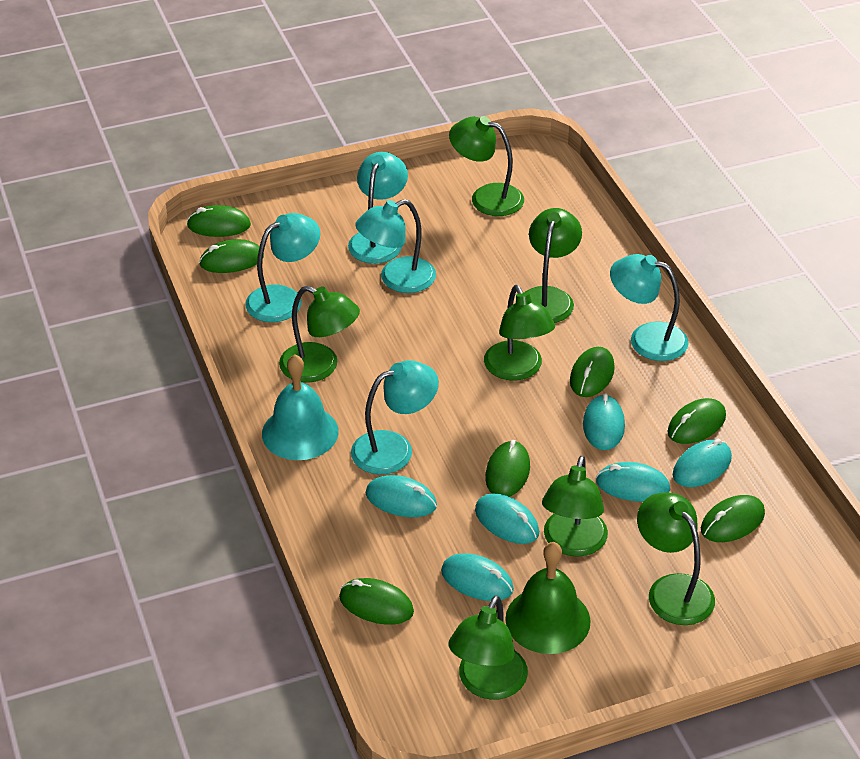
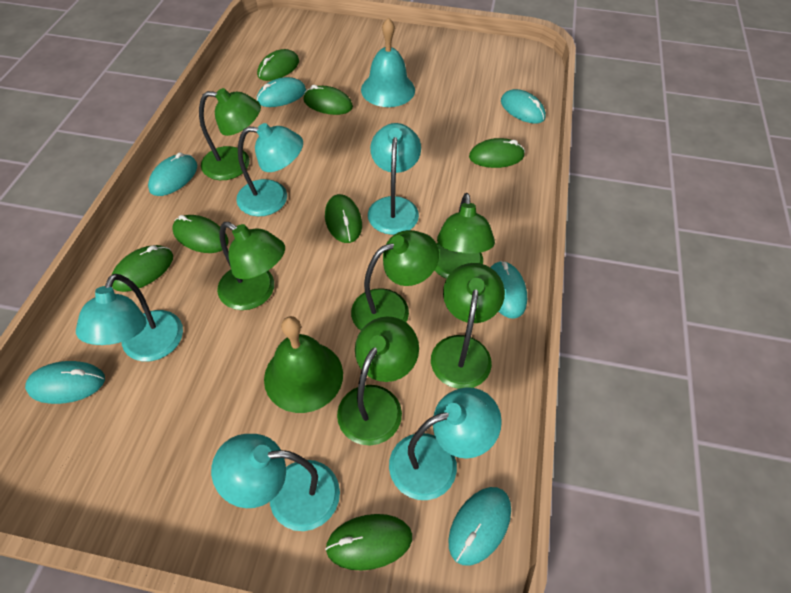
green lamp: [279,286,360,383] [449,116,524,216] [449,595,528,699] [484,285,555,381] [525,208,582,323] [542,456,608,557] [637,493,715,625] = 7 -> [199,88,261,180] [217,222,285,310] [337,316,419,445] [351,230,439,331] [431,263,505,389] [434,193,495,279] = 6

